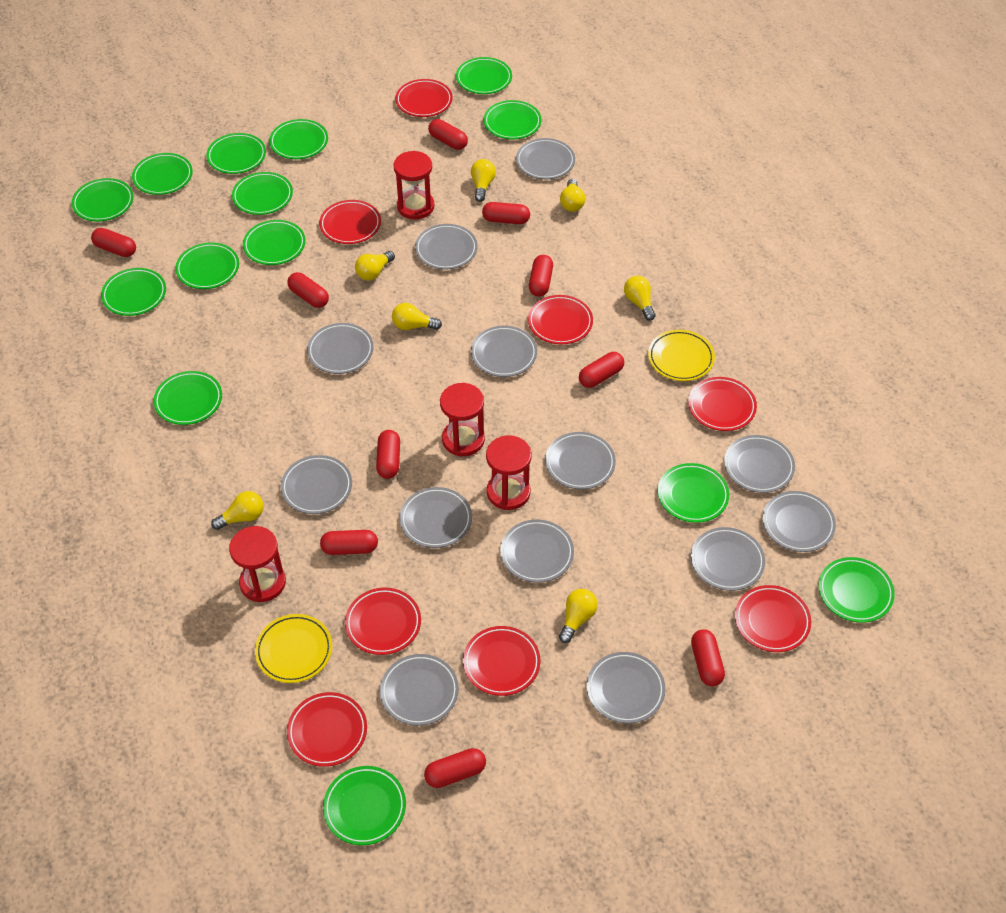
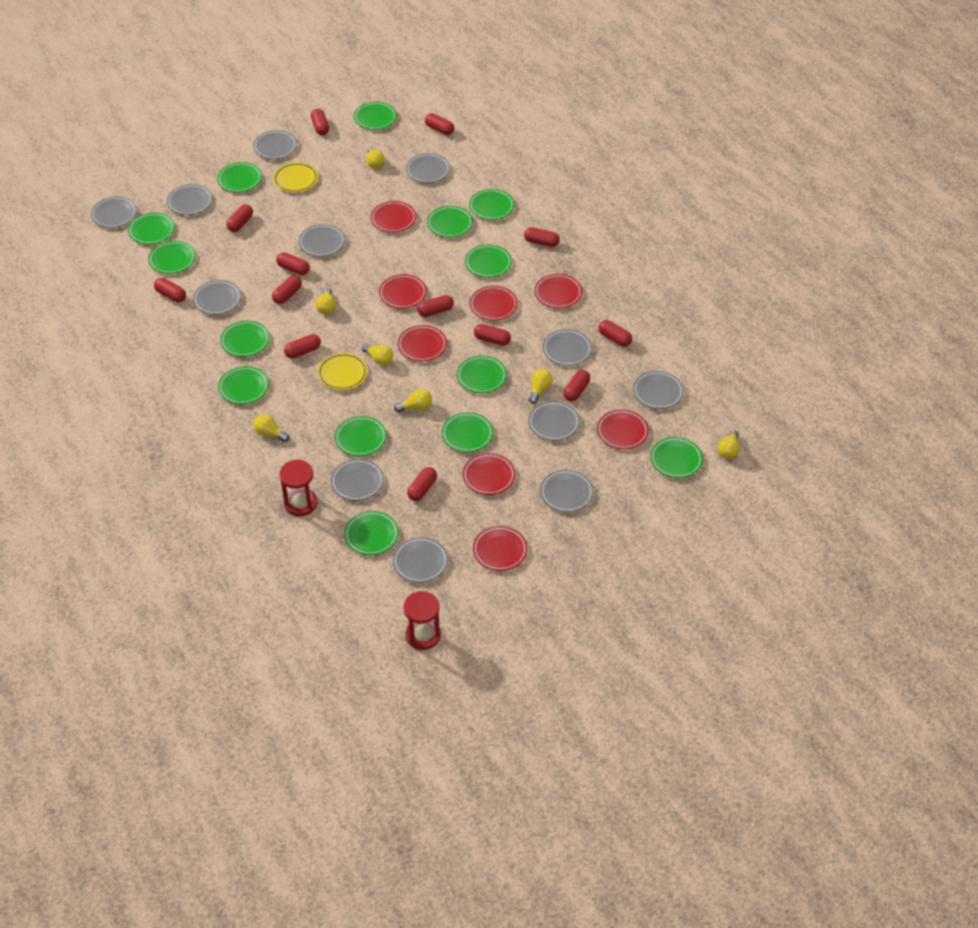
grey plate: [281,455,352,514] [307,323,374,374] [380,654,459,726] [400,487,472,548] [415,224,478,269] [471,326,537,377] [500,520,574,583] [516,138,575,179] [545,432,616,489] [587,652,665,723] [691,527,765,591] [724,435,795,493] [763,491,836,552] = 13 -> [91,196,137,228] [167,184,212,215] [193,280,241,315] [253,130,297,159] [299,224,345,257] [331,459,384,501] [393,537,448,583] [406,153,450,183] [528,401,580,441] [540,470,593,512] [543,329,592,366] [633,371,684,409] = 12
red capsule: [91,228,136,257] [287,272,329,308] [320,530,378,555] [376,430,400,479] [424,748,486,788] [428,119,468,150] [482,202,530,224] [529,255,553,297] [579,352,624,388] [691,629,725,686] = 10 -> [154,278,186,302] [226,204,253,232] [272,276,302,304] [276,252,310,275] [284,334,321,358] [311,109,329,135] [407,467,437,501] [417,295,454,317] [425,113,454,135] [474,324,511,346] [524,227,560,247] [564,370,590,401] [598,320,632,347] = 13
red hourglass: [229,526,286,602] [394,151,434,220] [440,383,485,456] [486,435,532,510] = 4 -> [279,460,317,516] [403,591,441,650] = 2

